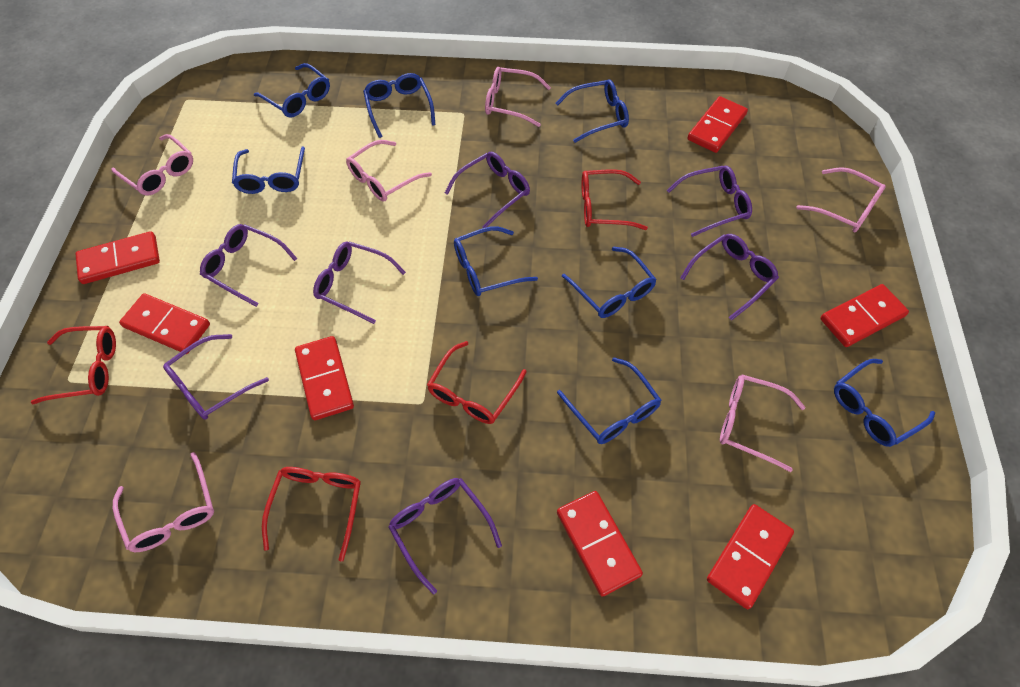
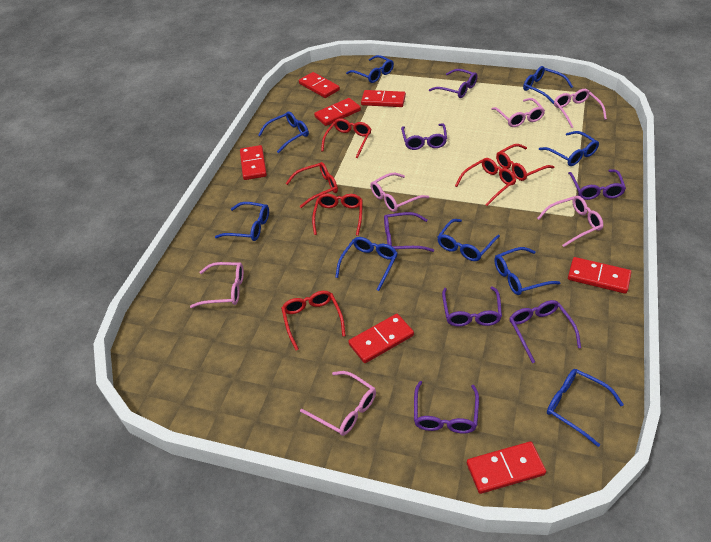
blue glasses: [232,146,305,194] [254,63,330,118] [363,73,435,138] [454,226,538,296] [556,80,629,143] [557,357,661,444] [562,247,657,318] [834,359,935,447] = 8 -> [215,202,269,241] [258,112,309,153] [335,237,398,291] [346,55,394,83] [438,219,500,261] [494,247,561,295] [523,66,573,104] [539,131,599,166] [547,369,624,447] = 9
red glasses: [31,326,116,404] [262,467,361,562] [427,341,527,424] [582,169,648,230] = 4 -> [281,291,346,351] [286,162,338,208] [312,194,363,236] [321,118,371,158] [455,158,516,206] [496,144,554,181] = 6

